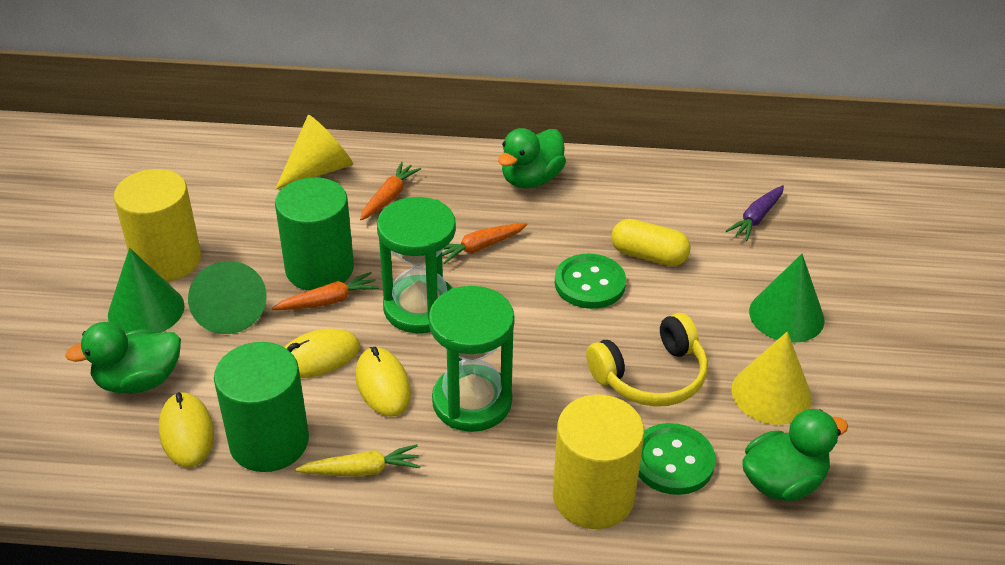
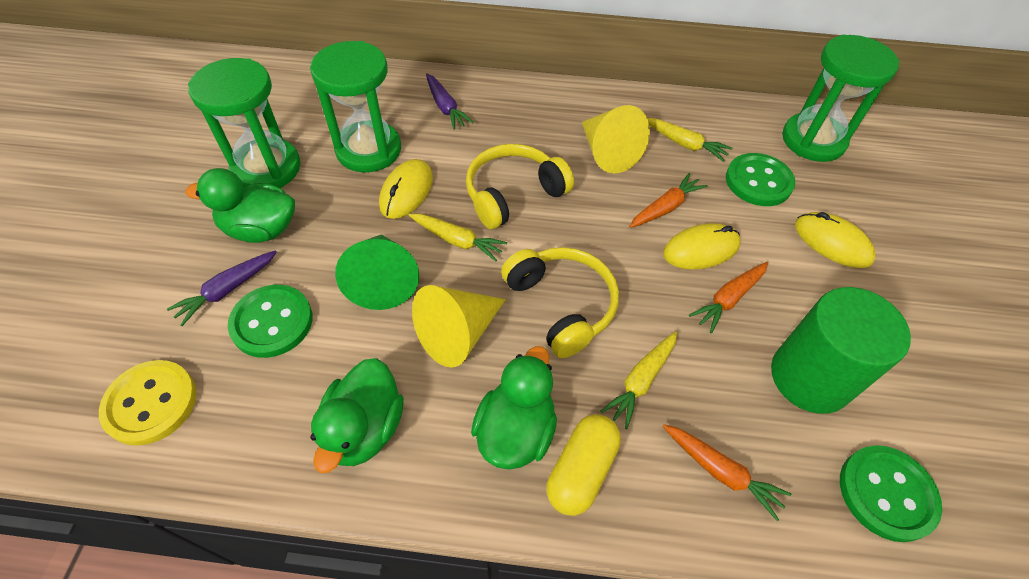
green button: [555,254,626,309] [638,423,716,495] = 2 -> [228,285,313,358] [726,153,795,206] [840,445,942,542] = 3
green cone: [108,248,185,333] [188,261,267,334] [749,254,825,343] = 3 -> [335,235,419,310] = 1
green cylinder: [214,342,309,472] [275,177,354,291] = 2 -> [771,287,911,414] = 1
green hourglass: [377,197,456,333] [429,286,515,432] = 2 -> [188,58,300,188] [310,41,401,173] [782,35,899,162] = 3
purple carrot: [726,185,784,241] = 1 -> [167,251,277,326] [426,73,474,130] = 2
yellow button: none = 0 -> [99,360,197,446] = 1
yellow carrot: [295,444,420,477] = 1 -> [409,214,507,262] [601,331,677,429] [647,118,732,162] = 3
yellow cylinder: [114,169,201,282] [553,395,644,529] = 2 -> none = 0
yellow headphones: [586,313,708,407] = 1 -> [466,144,574,229] [501,247,619,358] = 2

